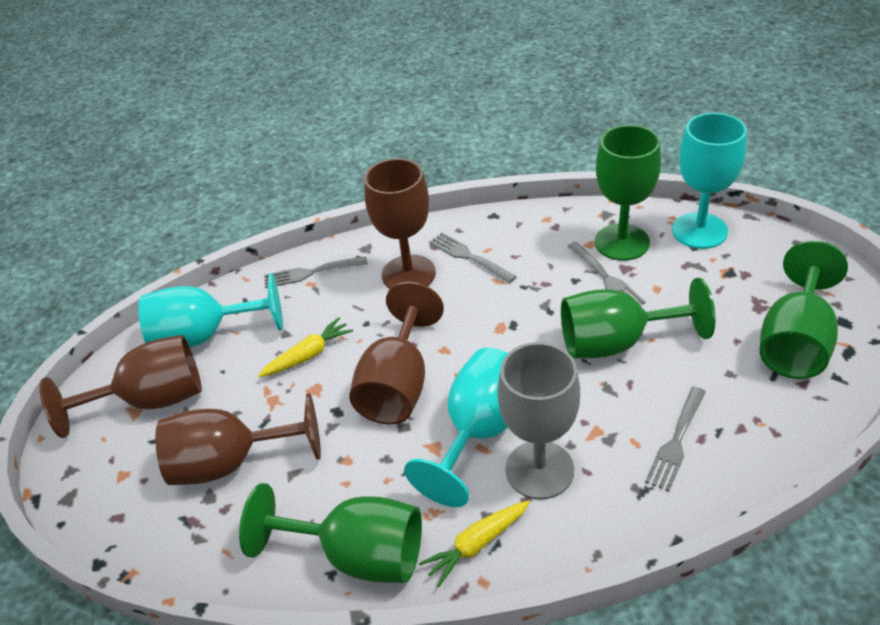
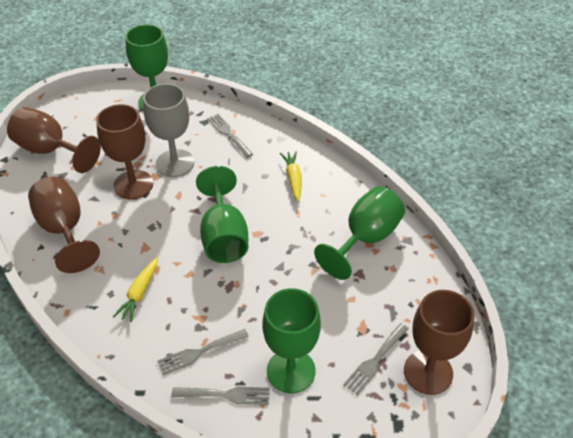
turquoise goblet: [138,274,283,348] [404,348,508,507] [672,113,747,249] = 3 -> none = 0

